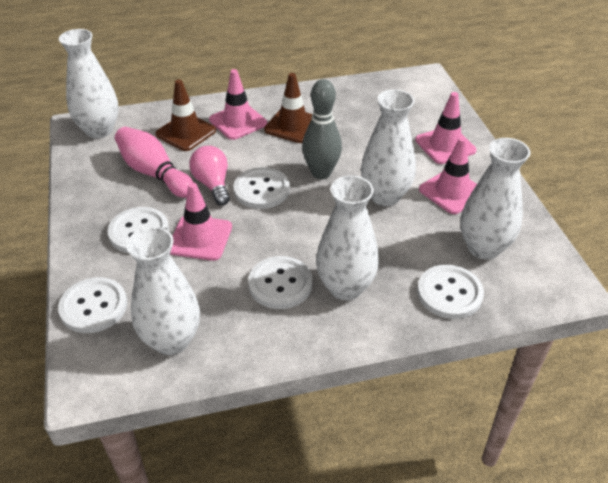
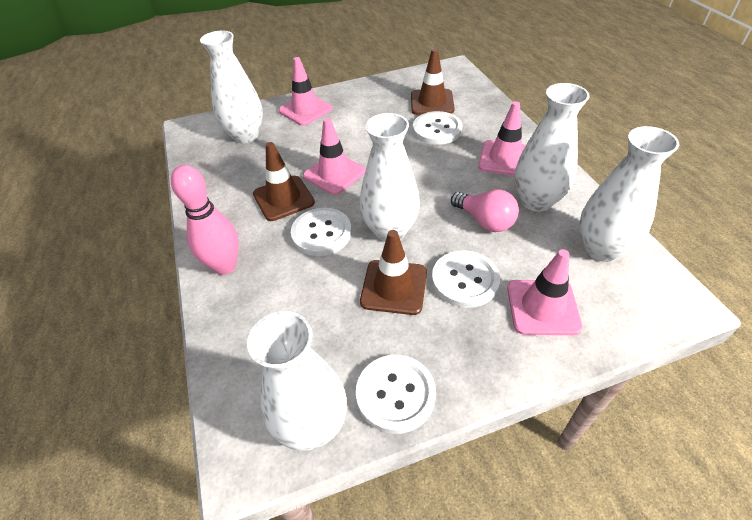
brown traffic cone: [156,79,216,151] [264,73,312,143] = 2 -> [253,142,315,221] [360,230,427,315] [411,49,455,115] = 3
grey bowling pin: [302,79,342,179] = 1 -> none = 0
white button: [58,277,127,333] [108,207,169,253] [233,167,290,209] [248,256,312,309] [417,265,484,319] = 5 -> [291,208,352,256] [356,355,436,434] [413,111,463,145] [432,250,500,308] = 4

